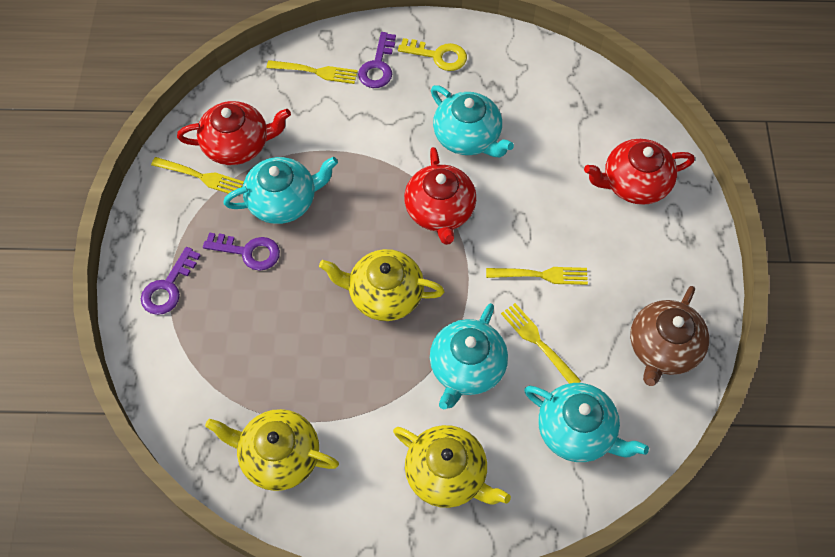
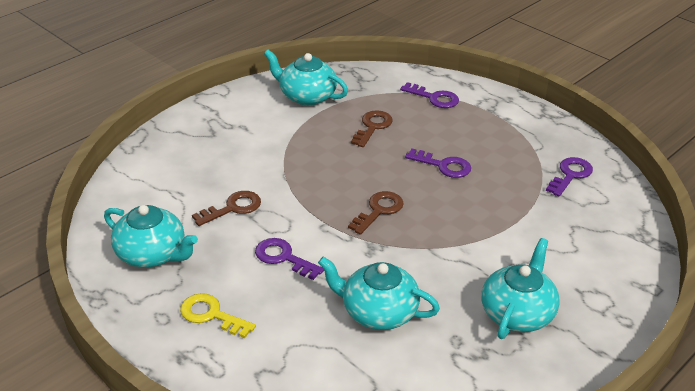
brown key: none = 0 -> [192,191,261,226] [348,191,404,235] [351,110,393,147] = 3
brown teapot: [630,286,709,386] = 1 -> none = 0
purple key: [141,247,201,315] [203,233,280,271] [358,32,396,88] = 3 -> [255,238,324,280] [400,82,459,108] [405,149,471,178] [546,157,593,197] = 4
red teapot: [177,101,291,165] [404,147,476,245] [584,139,695,205] = 3 -> none = 0
yellow fork: [151,157,244,194] [266,60,358,84] [486,267,588,285] [501,303,581,384] = 4 -> none = 0
yellow teapot: [205,409,339,491] [319,249,445,321] [393,425,511,508] = 3 -> none = 0

